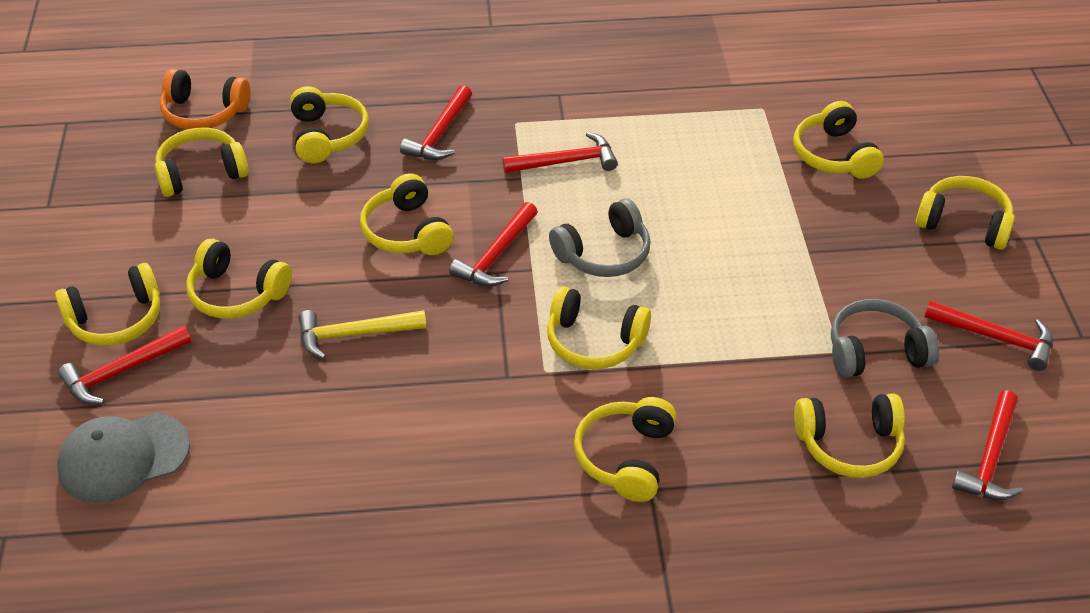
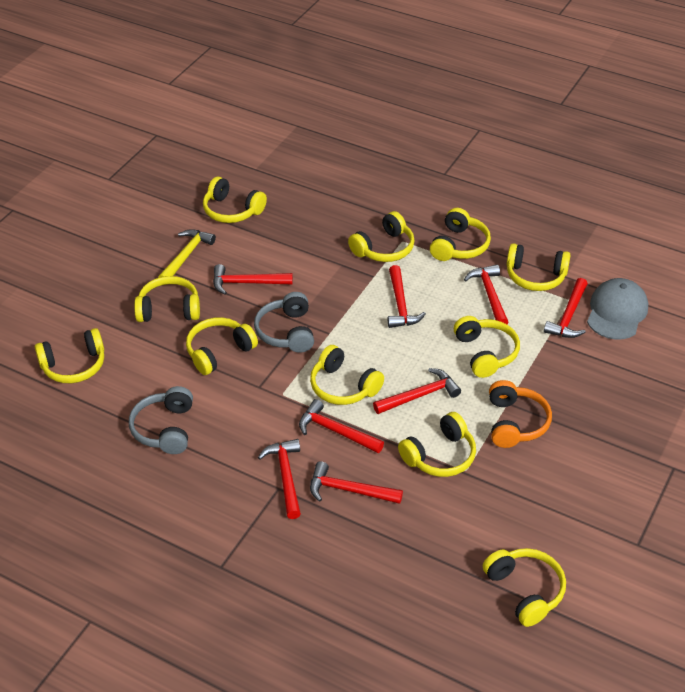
red hammer: [58,326,191,404] [400,85,472,160] [449,202,538,287] [502,132,618,173] [924,301,1053,371] [952,390,1023,500] = 6 -> [213,264,293,295] [258,439,301,519] [299,399,384,453] [310,461,403,504] [373,368,461,414] [388,265,426,328] [464,265,509,324] [544,278,588,338] = 8
yellow headphones: [55,263,160,346] [154,128,249,197] [186,238,292,319] [290,86,369,164] [360,173,454,255] [547,286,651,369] [574,397,677,502] [793,101,884,179] [794,393,905,478] [916,176,1015,250] = 10 -> [35,328,104,383] [134,276,200,322] [186,317,258,375] [203,177,267,223] [310,345,384,405] [348,211,415,262] [398,412,476,477] [430,208,491,261] [454,316,520,378] [483,548,566,627] [507,243,571,291] = 11

